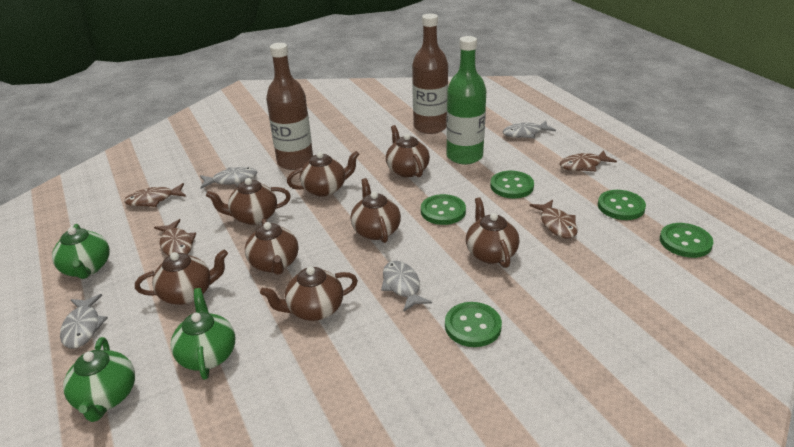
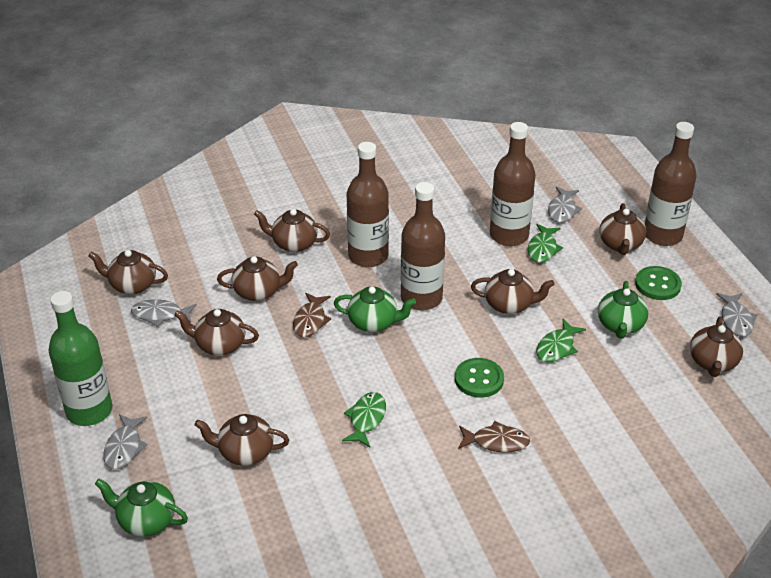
brown bottle: [266,43,313,170] [412,14,448,134] = 2 -> [347,142,389,267] [401,182,445,311] [490,122,535,246] [645,122,697,246] = 4
brown fish: [124,183,186,207] [154,219,196,256] [530,200,578,238] [560,150,617,171] = 4 -> [293,293,332,337] [458,421,530,452] = 2
green button: [421,194,466,225] [445,302,502,347] [490,171,534,198] [598,190,646,220] [660,223,714,258] = 5 -> [455,358,504,398] [635,266,682,300] = 2
green fish: none = 0 -> [342,392,386,447] [528,224,563,263] [536,319,586,362] = 3

